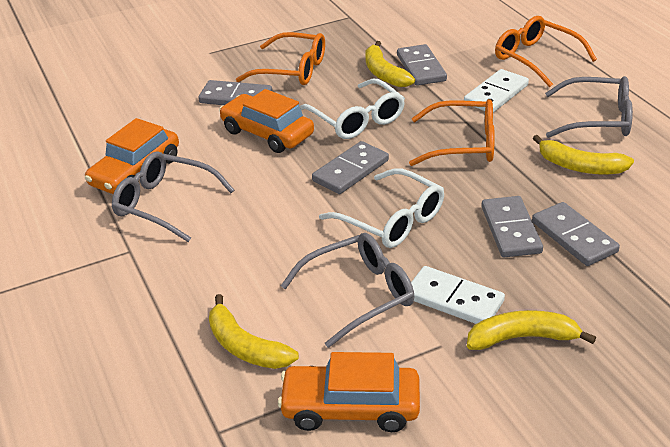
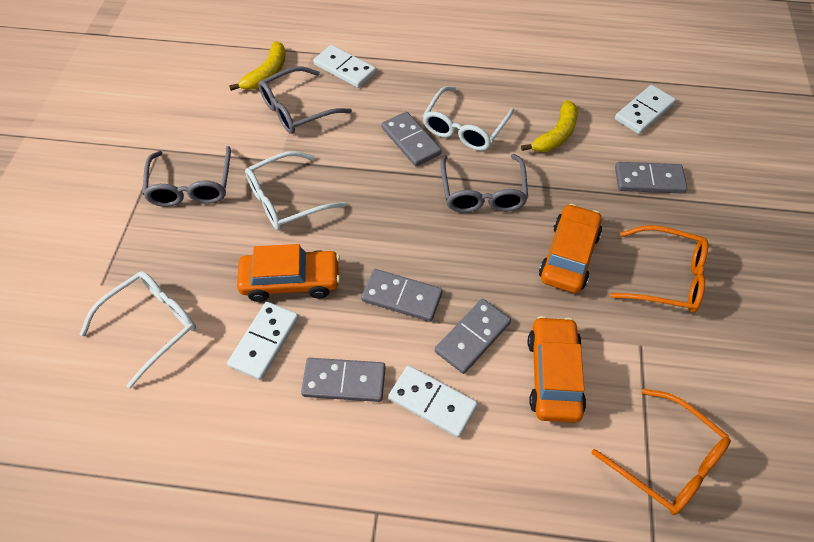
orange glasses: [236,32,325,85] [409,99,495,166] [495,16,597,87] = 3 -> [591,389,731,515] [610,225,708,313] = 2
white domino: [411,266,505,324] [464,69,529,113] = 2 -> [227,302,299,380] [313,45,376,88] [388,365,478,438] [615,85,676,134] = 4
white glasses: [299,79,405,139] [319,168,444,248] = 2 -> [80,271,196,389] [245,151,346,230] [423,86,515,151] = 3
yellow banana: [209,294,299,369] [365,41,415,87] [467,310,596,350] [533,135,634,174] = 4 -> [229,41,286,91] [521,100,578,152] = 2

